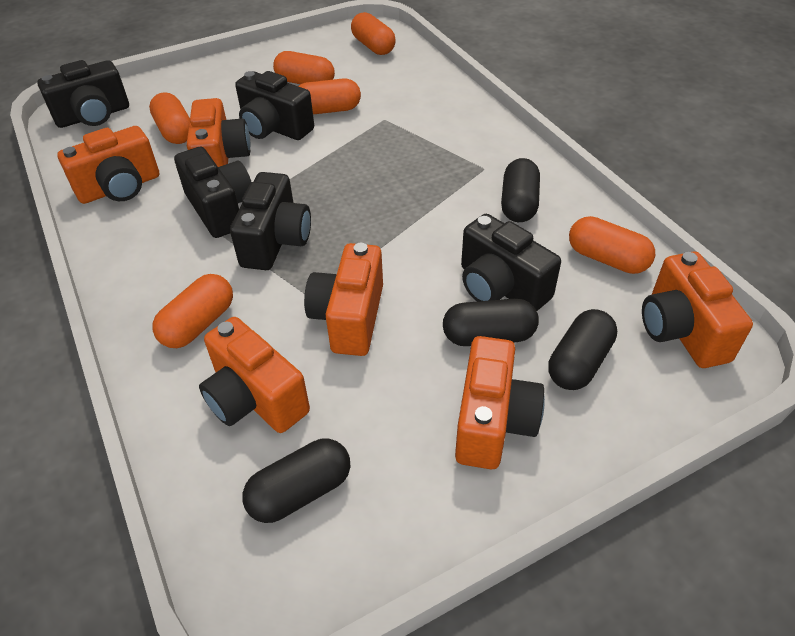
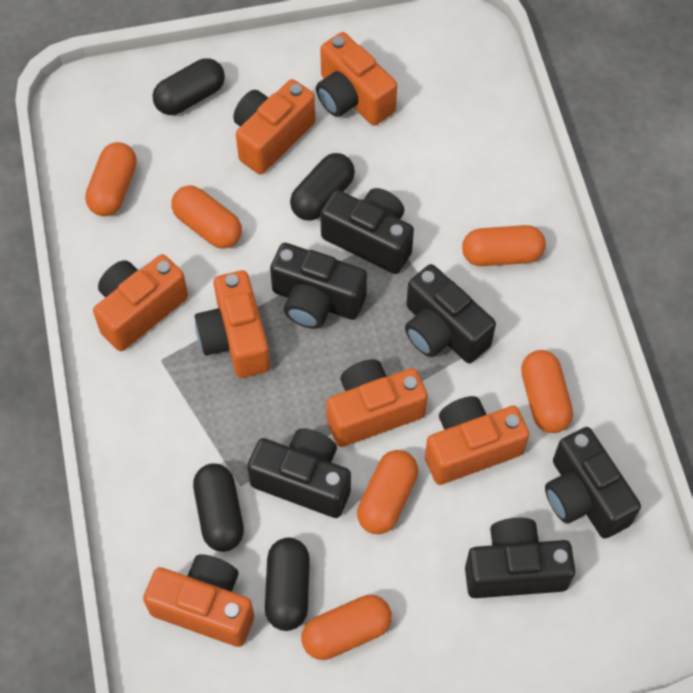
black camera: [37,60,129,128] [174,147,251,238] [230,172,311,270] [235,71,314,140] [461,214,561,311] = 5 -> [247,428,351,518] [270,243,367,329] [320,188,414,274] [405,264,496,363] [465,518,575,598] [545,427,641,539] = 6
orange camera: [57,126,159,204] [187,98,250,167] [199,317,310,433] [304,243,383,356] [455,336,545,469] [642,252,753,368] = 6 -> [93,254,188,351] [143,554,254,647] [195,270,270,378] [233,79,315,174] [316,32,397,126] [326,359,428,447] [425,396,530,485] = 7

